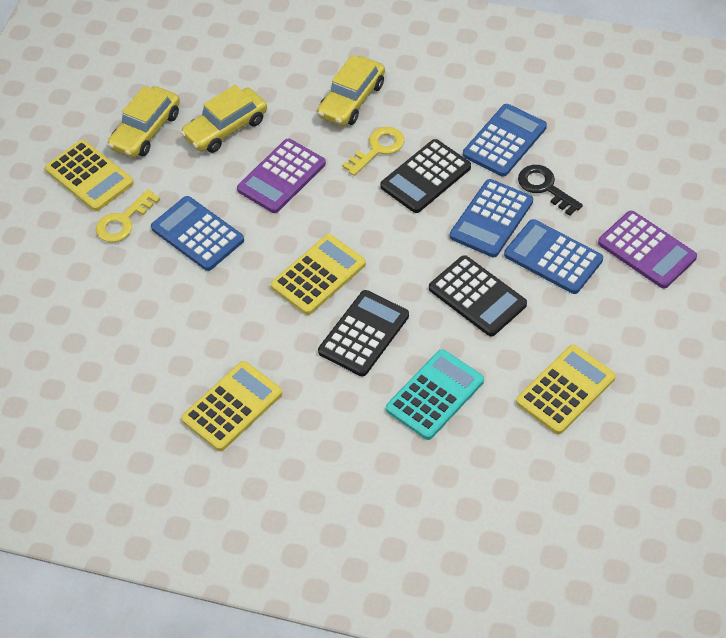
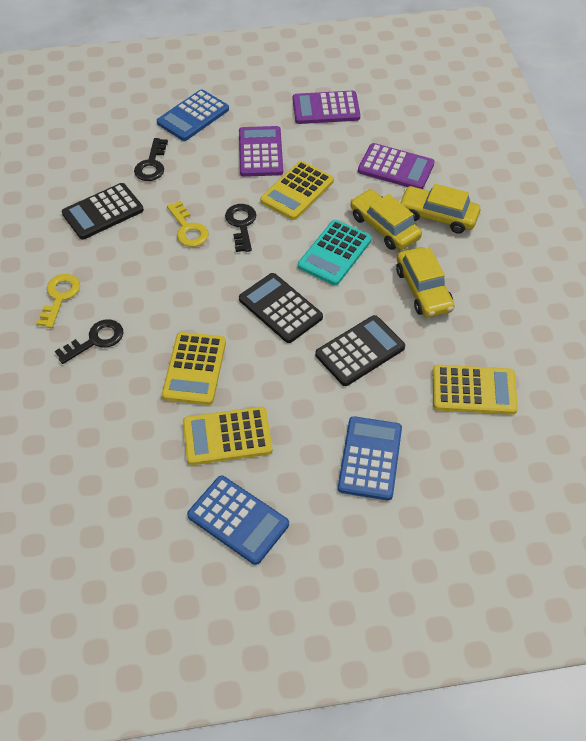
black key: [518,165,583,216] = 1 -> [55,320,123,364] [134,138,168,181] [225,204,256,252] = 3
blue calculator: [151,196,244,271] [450,179,533,257] [463,104,547,177] [504,219,603,294] = 4 -> [157,89,229,141] [187,476,289,565] [338,416,402,500] = 3
purple calculator: [237,139,326,213] [598,211,697,289] = 2 -> [239,126,283,177] [293,91,360,124] [358,143,435,189] = 3

